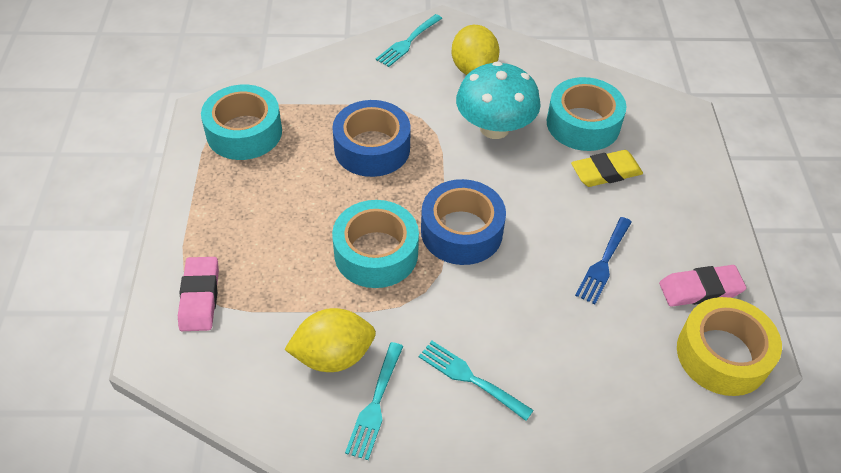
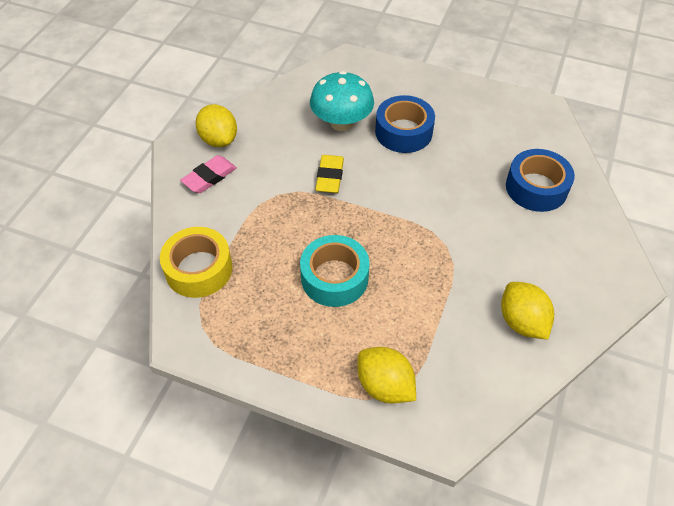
blue fork: [575,217,632,304] = 1 -> none = 0
pink eraser: [178,257,219,331] [659,265,746,307] = 2 -> [180,155,237,193] = 1
turquoise fork: [345,342,403,460] [376,14,442,67] [419,341,534,421] = 3 -> none = 0
turquoise tape: [201,85,282,160] [332,200,419,288] [547,77,626,151] = 3 -> [300,235,370,307] = 1
yellow lemon: [284,308,376,372] [451,25,500,75] = 2 -> [196,104,237,147] [357,347,416,404] [501,282,554,340] = 3

